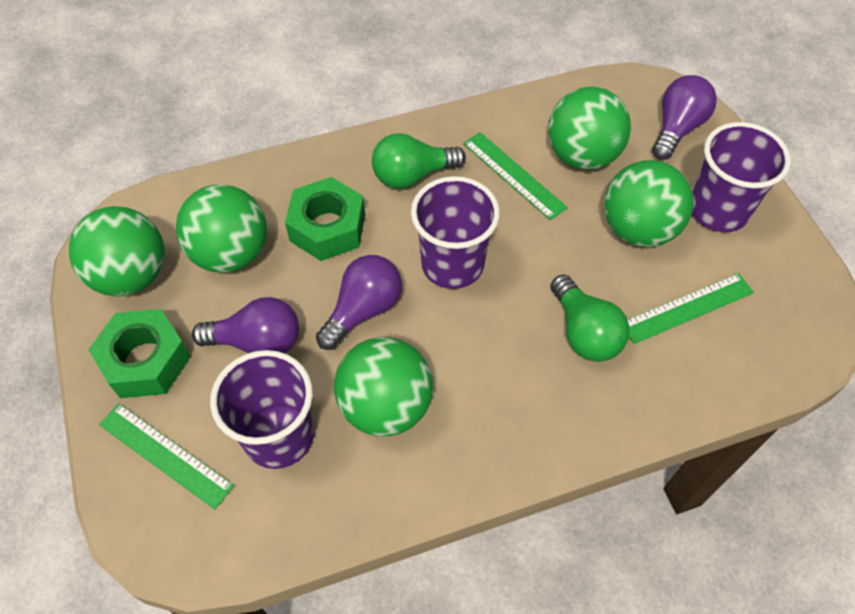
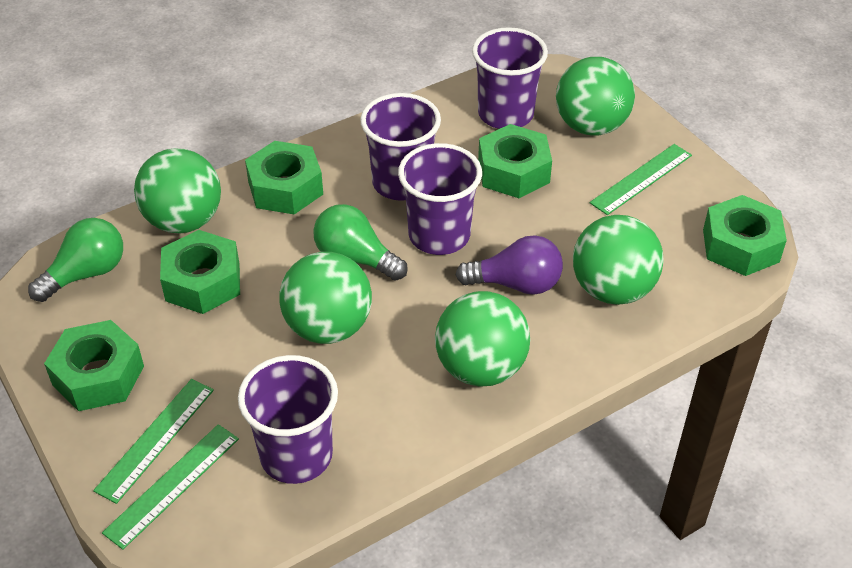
green nut: [88,309,191,398] [285,177,365,261] = 2 -> [44,320,144,411] [160,230,240,314] [245,141,323,214] [478,124,552,198] [703,195,787,276] = 5
purple cup: [210,350,314,469] [411,176,500,289] [692,122,791,232] = 3 -> [238,355,338,484] [360,93,441,201] [398,143,482,255] [472,27,548,129] = 4
purple light bulb: [192,297,299,354] [316,255,402,350] [652,75,717,160] = 3 -> [456,235,563,295] = 1

